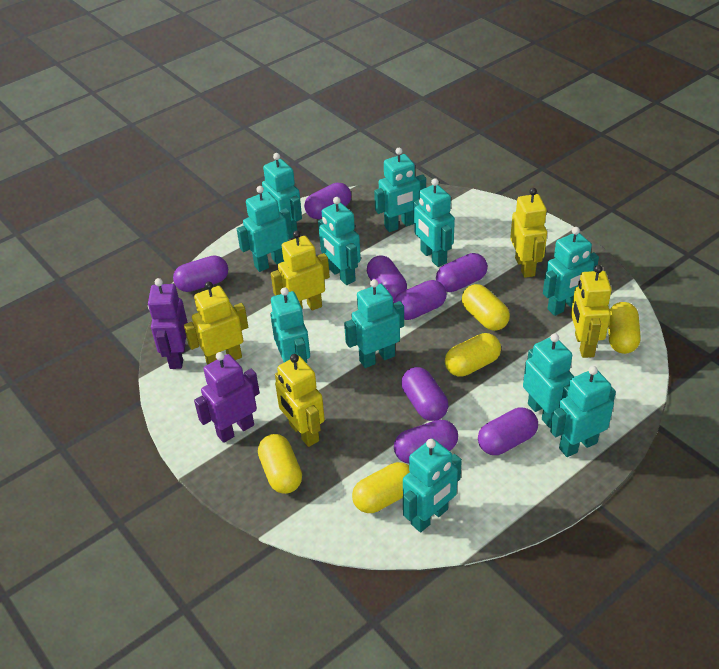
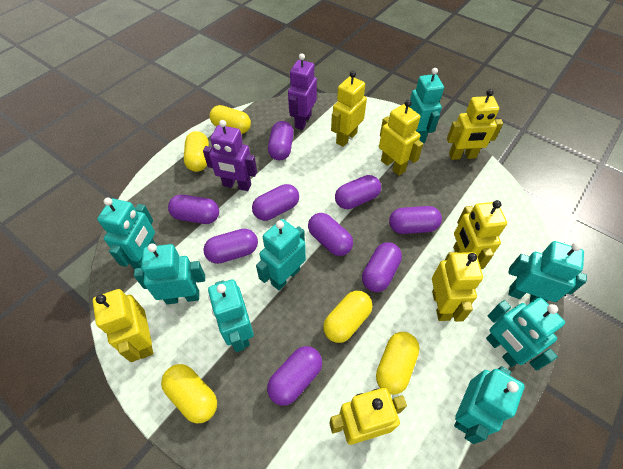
purple capsule: [173,255,228,292] [304,183,351,219] [367,255,407,301] [393,280,447,320] [394,420,458,463] [401,367,448,421] [436,253,488,292] [478,408,538,455] = 8 -> [168,195,219,224] [203,228,258,264] [252,184,299,221] [267,346,322,406] [268,121,294,160] [308,213,353,256] [335,175,381,209] [362,242,402,292] [389,206,442,234] = 9
turquoise robot: [237,186,292,272] [262,153,302,239] [271,287,310,363] [318,197,361,285] [344,279,404,368] [374,148,426,232] [403,439,462,532] [413,178,455,267] [523,333,574,428] [543,227,599,316] [550,366,616,457] = 11 -> [97,198,157,269] [134,243,205,304] [208,279,254,352] [256,219,306,290] [410,68,444,143] [454,366,525,444] [486,298,565,370] [508,241,587,303] = 8
yellow robot: [184,282,248,365] [271,230,330,311] [275,354,325,447] [510,188,547,278] [571,265,612,358] = 5 -> [93,289,153,362] [329,388,407,445] [331,71,367,147] [379,100,423,176] [432,252,483,322] [447,89,503,160] [453,200,507,269] = 7

